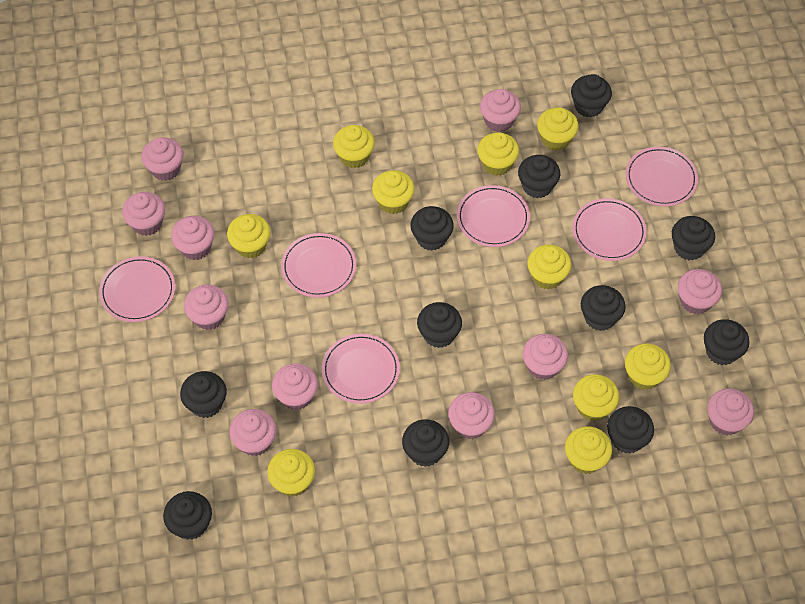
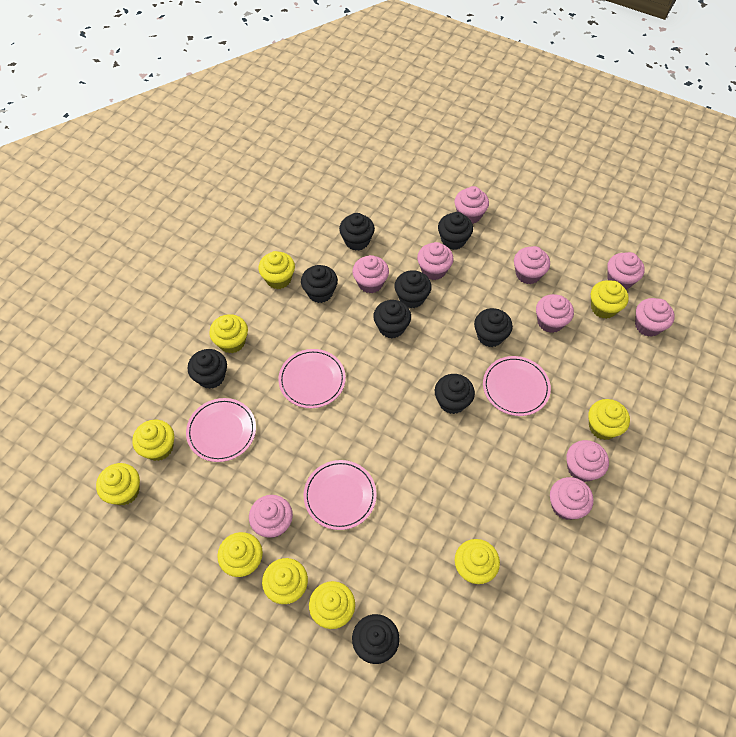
black cupcake: [163,491,212,540] [180,371,227,418] [402,419,449,467] [410,206,454,251] [417,302,462,348] [518,155,560,198] [571,74,612,117] [581,285,625,331] [607,406,654,454] [672,216,715,260] [704,319,749,365] = 11 -> [187,349,227,389] [301,265,338,303] [339,213,375,251] [352,614,400,664] [373,300,411,338] [395,270,431,308] [435,374,475,414] [438,212,473,250] [474,308,513,347] = 9
pink cupcake: [122,192,165,236] [141,137,184,181] [171,216,215,260] [184,285,229,330] [229,409,276,456] [272,363,318,410] [448,392,495,439] [480,89,521,132] [522,334,568,380] [678,269,722,314] [707,388,754,435] = 11 -> [249,495,293,538] [353,255,389,293] [417,242,454,280] [455,186,489,224] [514,246,550,284] [536,294,574,333] [550,477,593,520] [566,440,609,482] [607,252,645,290] [635,298,675,337] = 10
pink plate: [99,256,175,322] [281,233,356,298] [322,334,400,404] [457,185,530,247] [572,198,647,261] [626,147,698,206] = 6 -> [186,398,256,462] [278,349,346,408] [304,460,377,530] [483,356,551,416] = 4

